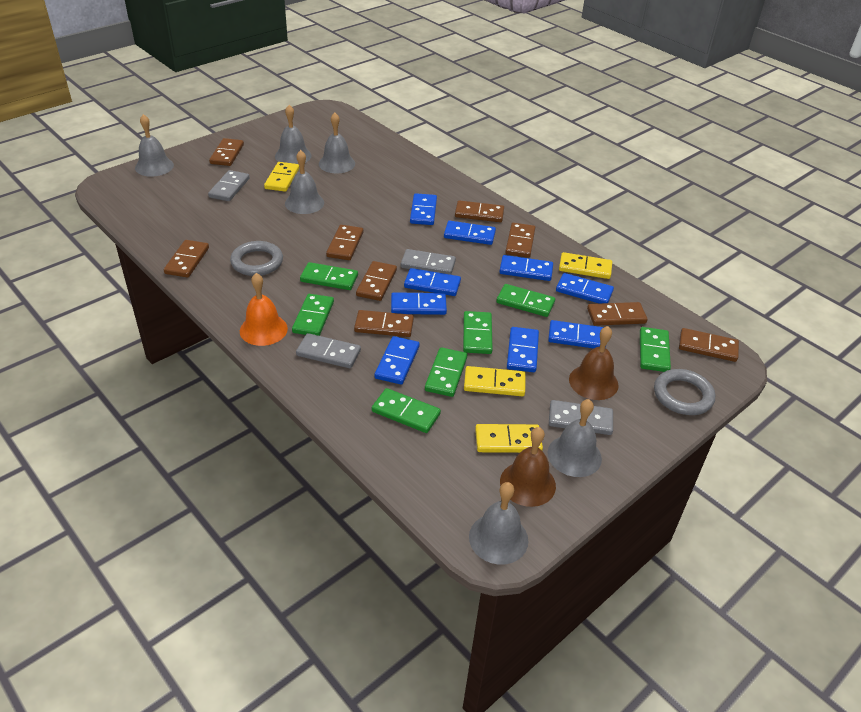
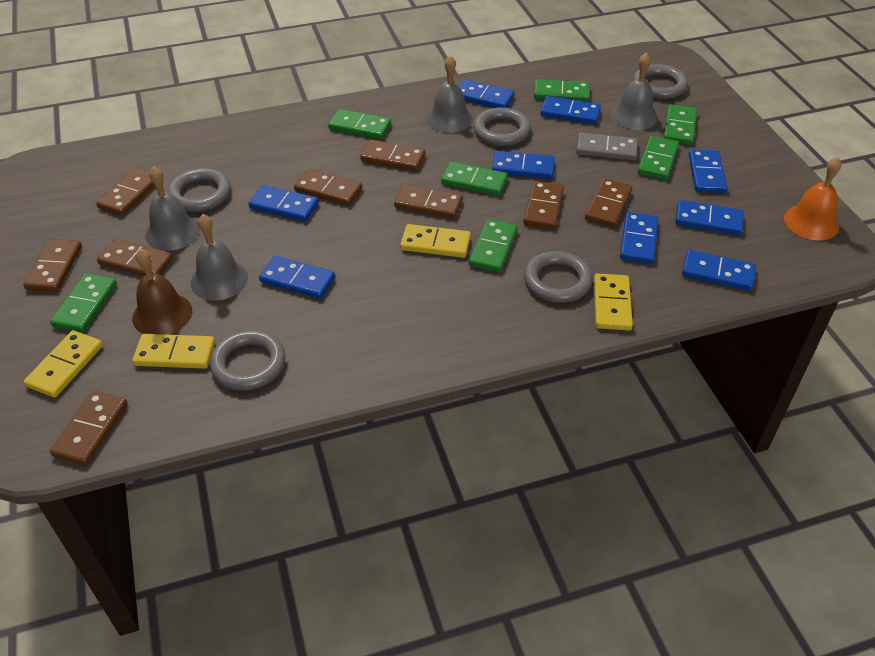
brown bell: [500,427,556,507] [569,326,619,400] = 2 -> [132,248,192,335] = 1
grey bell: [135,114,174,177] [275,105,312,164] [285,150,324,214] [319,113,355,173] [469,482,528,564] [548,399,602,477] = 6 -> [145,166,200,251] [191,214,248,300] [426,55,473,133] [611,52,658,130] = 4
grey domino: [208,170,250,201] [296,333,361,368] [401,249,456,275] [549,400,613,435] = 4 -> [576,133,638,161] = 1
grey ring: [230,241,283,276] [654,369,715,415] = 2 -> [167,168,231,212] [209,330,285,391] [473,107,531,146] [524,251,593,303] [633,64,688,99] = 5

